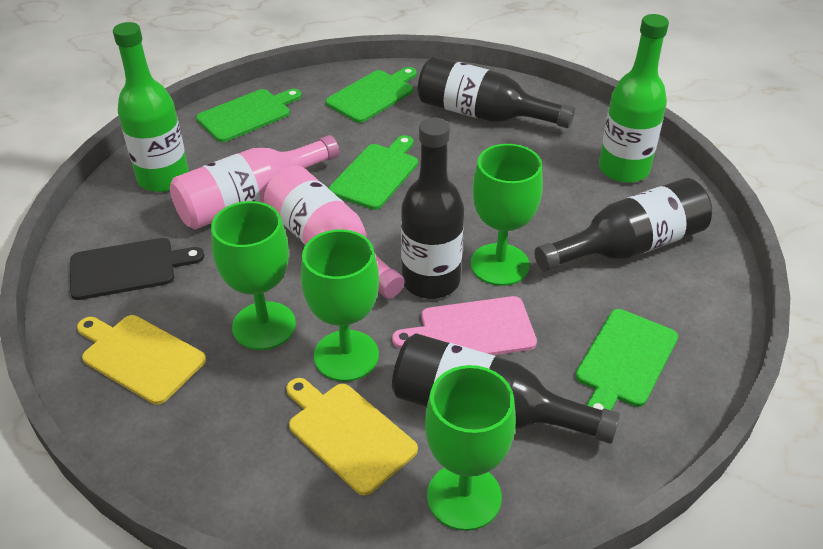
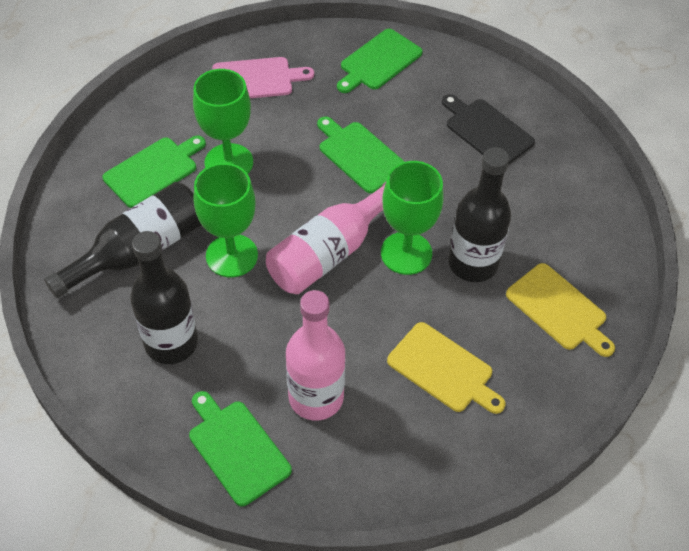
black bottle: [392,333,620,444] [401,117,464,299] [418,56,575,128] [534,178,712,272] = 4 -> [44,182,201,298] [130,231,198,364] [448,147,511,282] = 3
green bottle: [113,22,189,192] [599,14,669,183] = 2 -> none = 0
green goblet: [211,201,296,350] [301,230,379,382] [425,365,516,531] [471,144,543,286] = 4 -> [193,69,253,174] [194,163,258,277] [381,161,444,275] = 3

